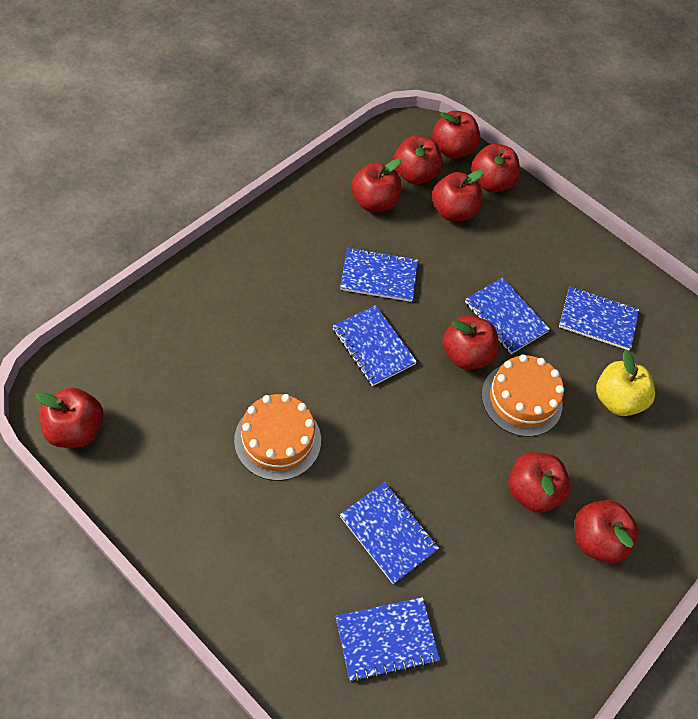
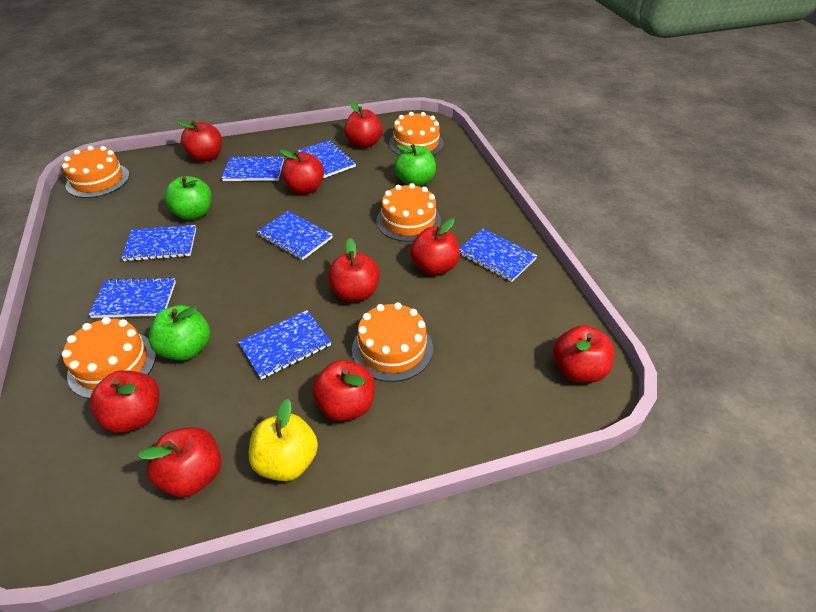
blue notebook: [333,305,417,386] [336,597,440,682] [340,247,418,302] [340,482,439,584] [465,278,550,354] [559,287,639,350] = 6 -> [89,277,176,318] [122,225,196,262] [222,156,284,181] [239,310,331,380] [257,211,333,260] [298,140,356,178] [459,229,537,282] = 7
green apple: none = 0 -> [149,305,210,361] [164,176,212,220] [394,144,436,186] = 3
orange cake: [234,394,321,481] [481,354,564,437] = 2 -> [62,146,130,198] [62,317,156,399] [352,302,433,382] [376,183,441,242] [389,112,444,155] = 5

